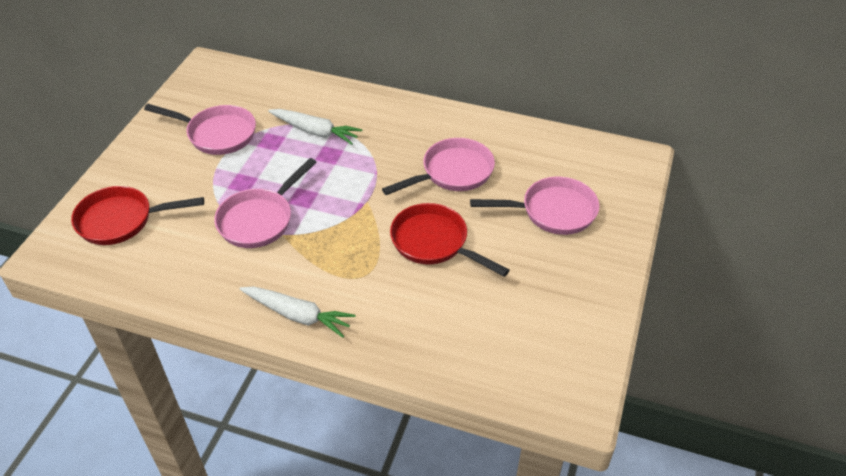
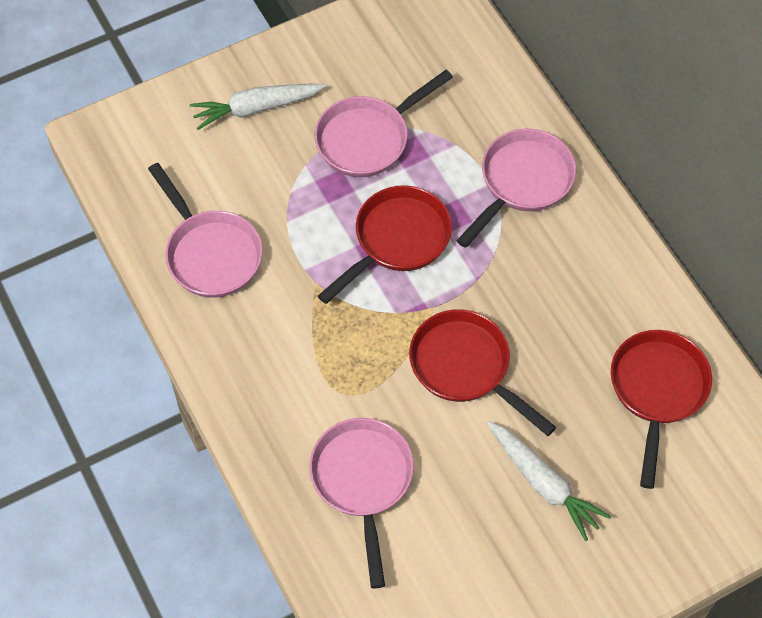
red pan: [71,186,204,245] [390,203,510,277] = 2 -> [318,185,452,304] [409,309,556,436] [611,330,712,489] = 3

